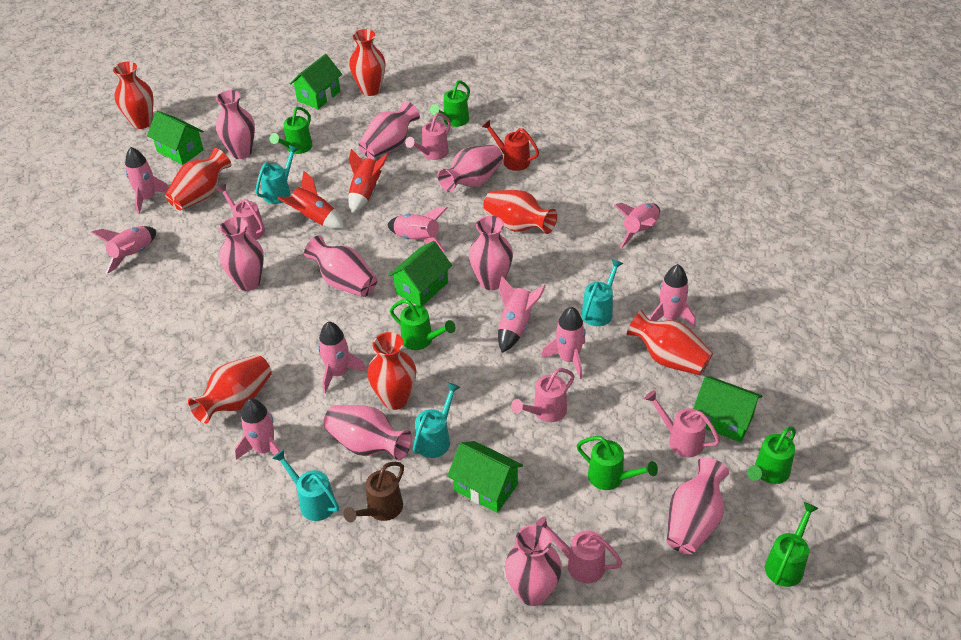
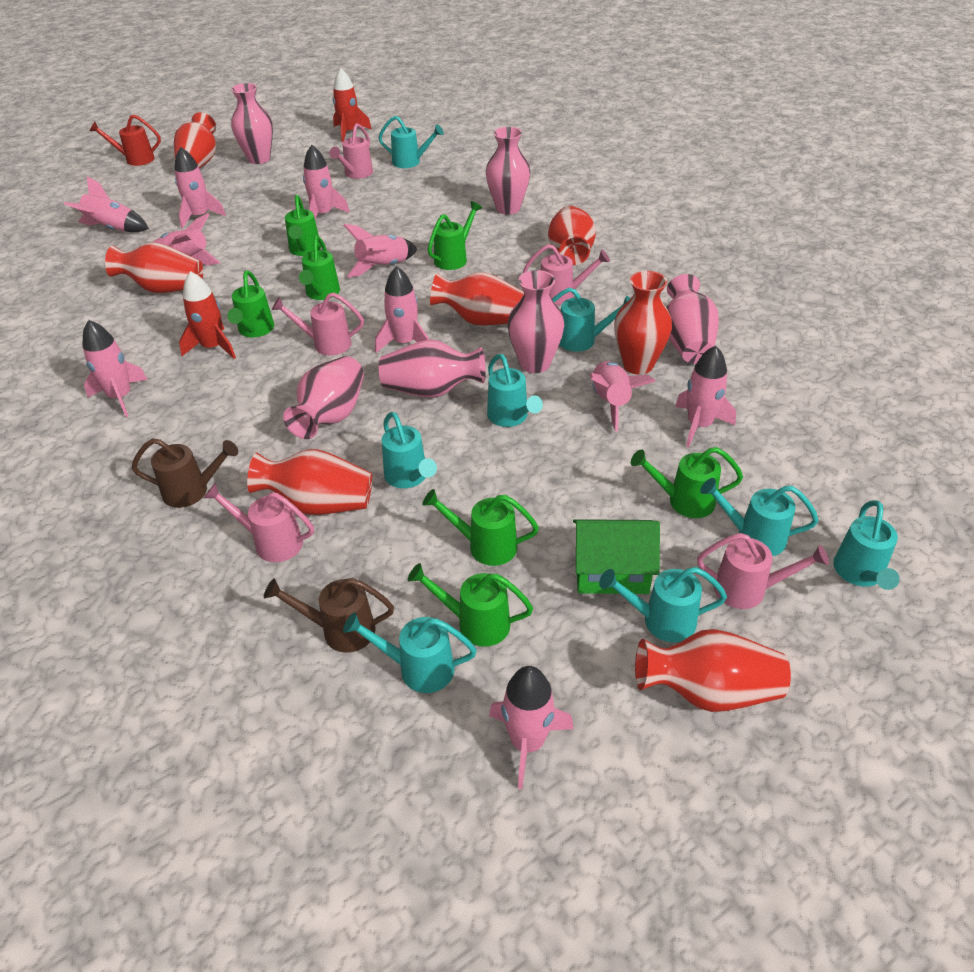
brown watering can: [344,462,404,522] = 1 -> [132,438,238,508] [264,578,394,653] = 2
green house: [147,111,204,165] [289,54,342,109] [388,241,452,306] [447,441,523,513] [693,376,762,442] = 5 -> [573,519,660,594] = 1
green watering can: [269,107,313,154] [390,299,455,350] [430,80,470,127] [577,436,658,490] [747,426,796,484] [765,502,819,587] = 6 -> [227,271,274,338] [285,195,321,256] [299,236,340,300] [408,563,533,647] [422,489,539,566] [428,201,482,270] [631,447,743,518] = 7
pink rocket: [91,226,156,274] [125,147,169,214] [235,398,285,460] [318,321,366,393] [387,207,448,251] [498,276,546,353] [541,307,585,379] [614,203,660,248] [649,264,696,328] = 9 -> [64,176,149,232] [83,320,148,417] [152,213,220,265] [174,147,226,229] [303,145,350,219] [343,224,417,278] [375,266,429,353] [489,666,574,789] [590,361,656,431] [675,345,736,447] = 10
pink vase: [216,90,255,159] [219,217,264,291] [304,236,377,297] [323,405,412,460] [359,101,420,159] [437,145,503,192] [469,216,513,290] [505,525,562,606] [667,458,729,554] = 9 -> [231,83,273,164] [283,356,364,439] [379,340,486,398] [486,127,531,215] [507,270,564,373] [666,274,719,364] = 6
turquoise watering can: [256,145,299,204] [272,449,339,521] [413,382,460,458] [581,259,623,326] = 4 -> [343,612,477,693] [378,116,444,168] [382,412,437,488] [487,354,543,427] [552,288,631,352] [599,567,727,642] [700,478,819,556] [833,500,900,590] = 8

